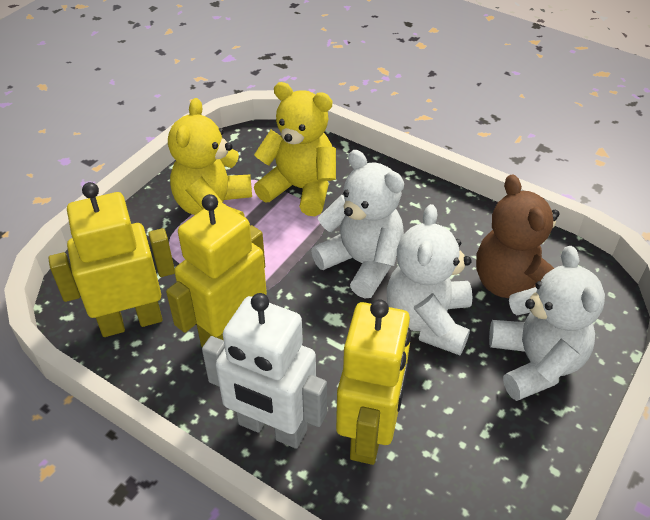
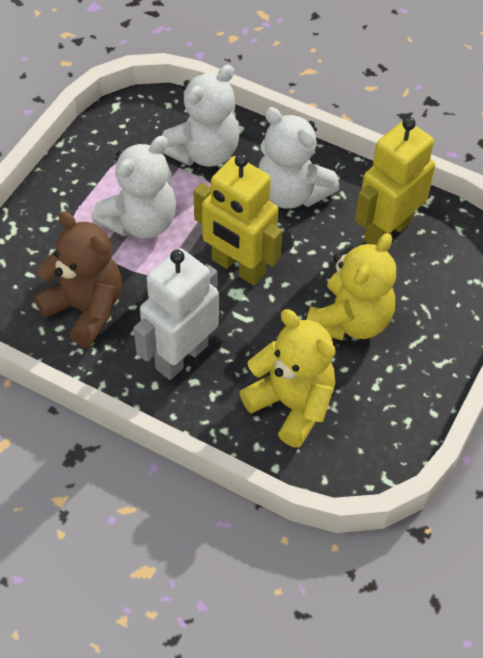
yellow robot: [48,182,175,337] [166,194,267,347] [336,299,411,465] = 3 -> [194,154,282,285] [355,117,435,245] = 2

